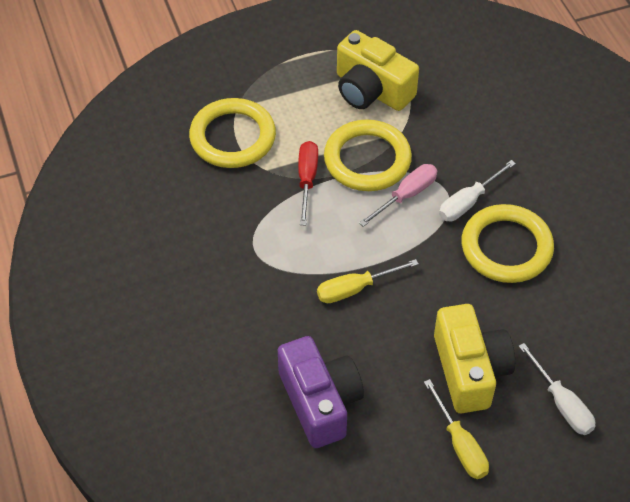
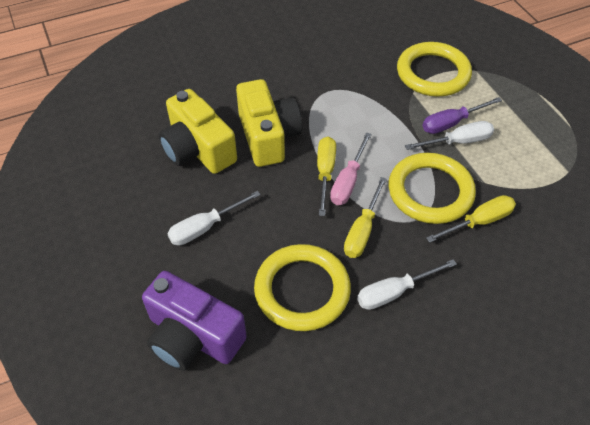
purple screwdriver: none = 0 -> [423,97,502,134] = 1
red screwdriver: [298,141,318,225] = 1 -> none = 0
white screwdriver: [439,160,516,221] [518,343,596,435] = 2 -> [167,191,261,245] [357,259,457,310] [405,121,494,150] = 3
yellow screwdriver: [317,259,419,303] [424,379,489,479] = 2 -> [317,137,336,216] [344,177,387,258] [426,195,516,243] = 3

